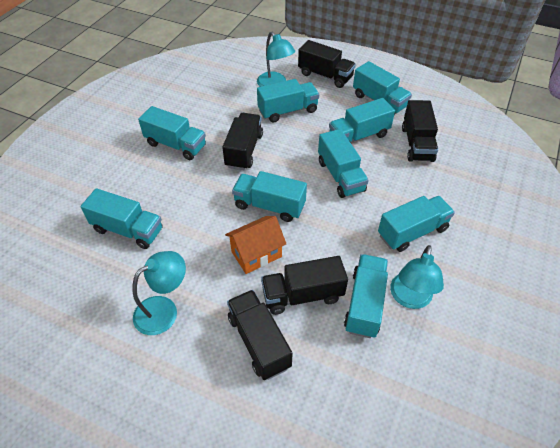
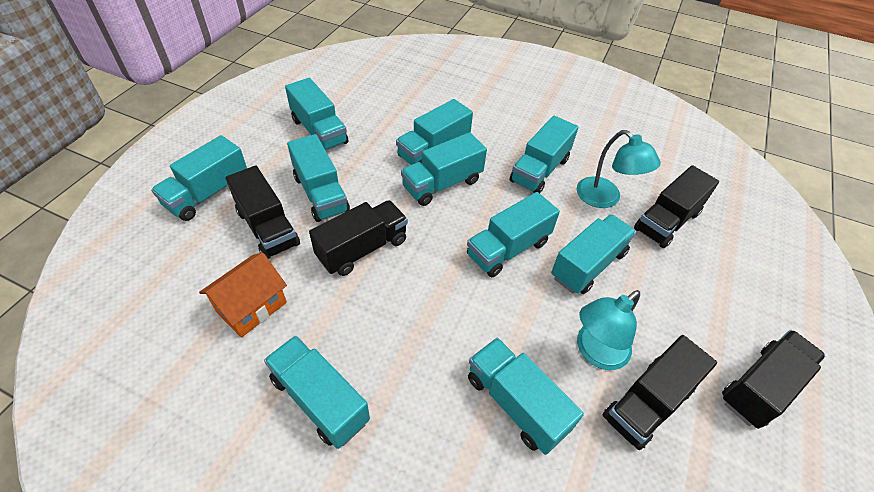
turquoise lamp: [132,251,186,335] [257,32,295,87] [390,245,444,309] = 3 -> [577,130,661,208] [577,290,640,370] = 2
turquoise truck: [80,188,163,249] [138,106,206,160] [232,171,307,222] [257,79,319,122] [318,129,369,198] [329,98,395,143] [344,254,388,338] [353,61,412,115] [378,196,455,252] = 9 -> [151,135,247,221] [264,336,370,449] [285,78,348,150] [287,134,350,222] [396,99,473,165] [401,132,487,206] [467,192,560,277] [468,338,584,455] [510,116,579,193] [551,214,636,294] = 10

